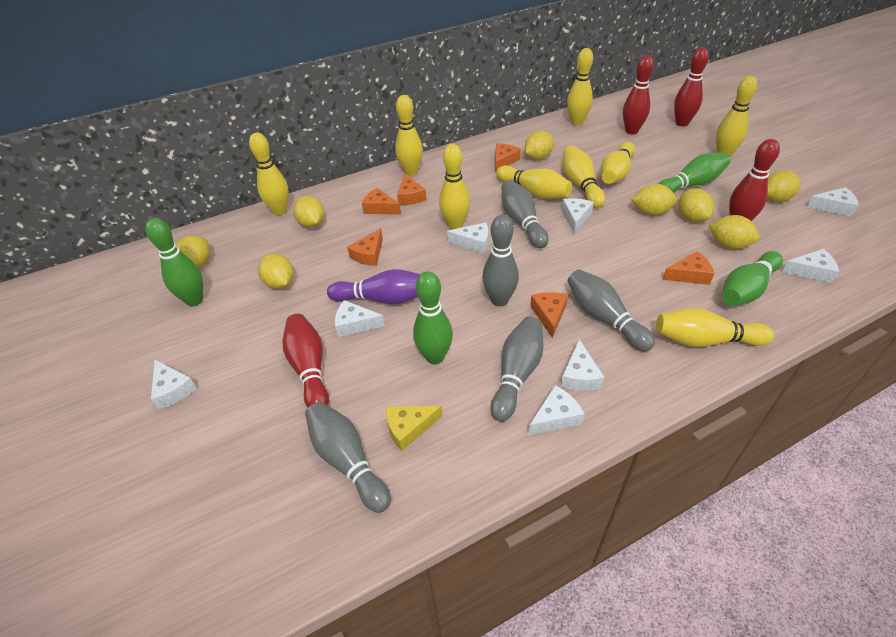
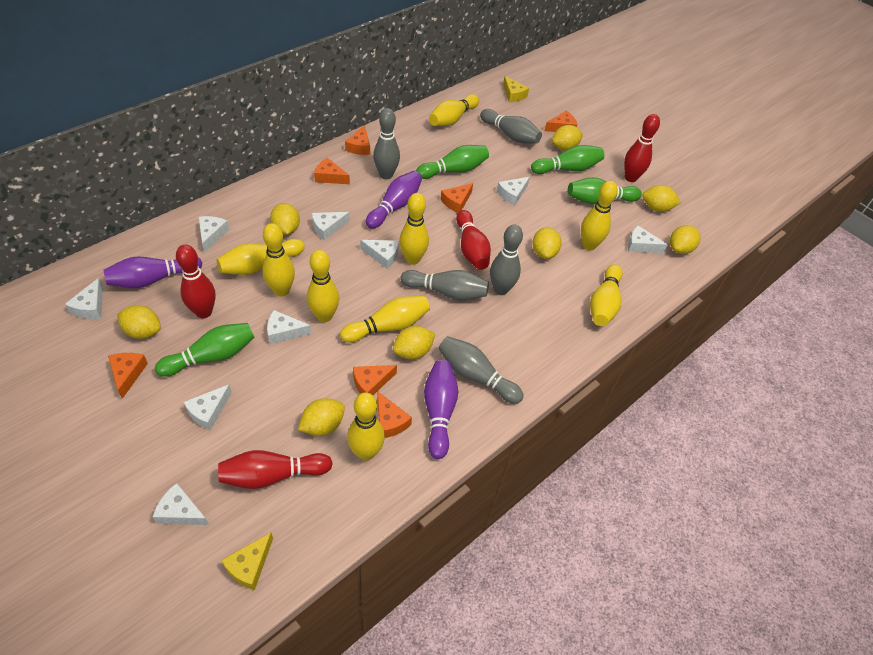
orange cheese: [347,228,383,266] [362,188,401,214] [397,174,426,205] [495,143,521,173] [530,292,568,338] [662,251,714,285] = 6 -> [108,353,148,399] [314,158,350,184] [345,125,370,155] [353,365,397,395] [377,392,412,438] [440,183,473,213] [544,111,578,132] = 7
purple bowling pin: [327,269,420,304] = 1 -> [103,256,202,288] [366,171,422,229] [424,360,458,459] = 3
white cheese: [151,360,197,409] [335,300,385,337] [447,222,488,253] [528,385,584,435] [561,339,605,391] [562,199,594,233] [782,249,839,283] [807,187,858,217] = 8 -> [65,278,103,319] [153,483,209,525] [184,385,232,430] [199,216,229,252] [267,310,311,344] [312,212,350,240] [360,240,399,269] [497,177,530,205] [628,225,668,253] = 9
yellow cheese: [386,406,442,451] = 1 -> [221,533,273,590] [503,76,529,102] = 2

